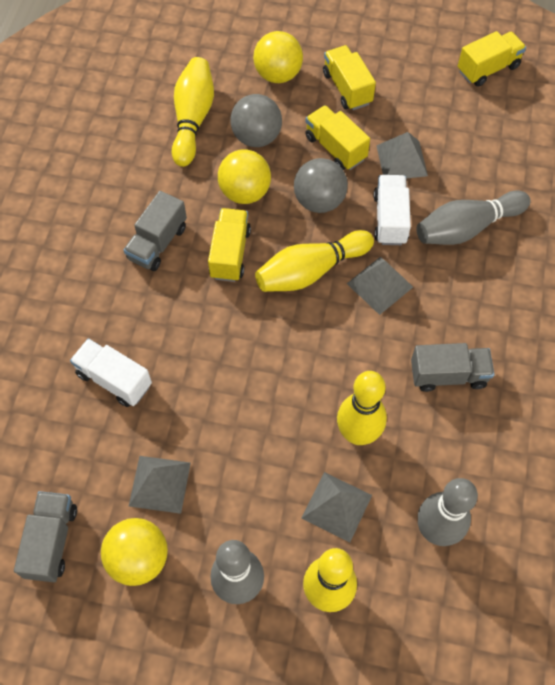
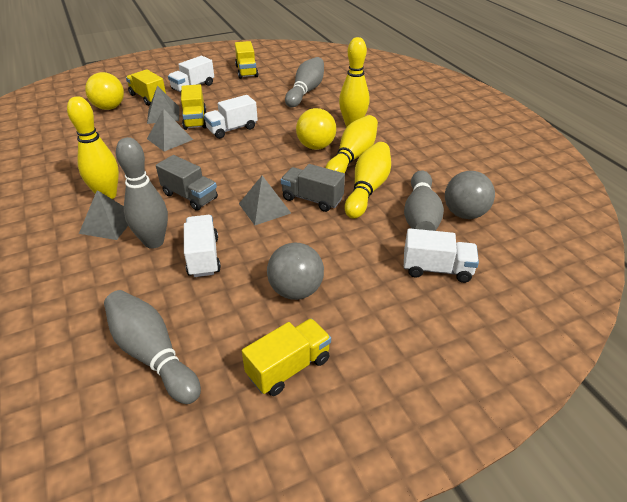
grey bowling pin: [211,540,264,604] [416,191,530,245] [418,478,478,546] = 3 -> [104,290,201,404] [116,137,168,249] [285,57,324,107] [404,171,444,231] = 4
grey truck: [14,491,77,582] [124,191,187,271] [411,343,495,392] = 3 -> [156,155,218,211] [281,164,345,212] = 2
white truck: [70,338,152,407] [373,175,411,245] = 2 -> [168,56,214,92] [184,215,221,277] [204,95,258,139] [404,228,479,283] = 4
yellow ball: [101,518,168,586] [218,149,271,204] [253,31,303,83] = 3 -> [85,72,124,110] [296,108,336,150] = 2

